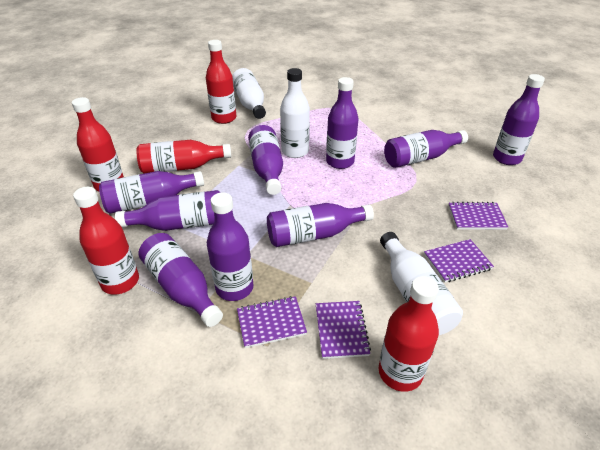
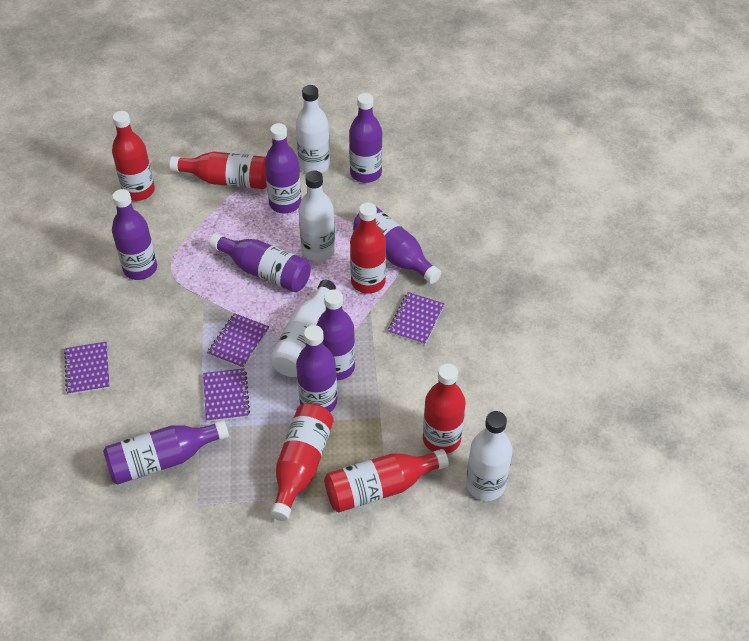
purple bottle: [99,171,204,214] [115,190,221,231] [139,233,223,327] [207,192,253,301] [248,125,283,195] [267,203,374,247] [326,77,358,169] [384,130,468,168] [493,74,545,165] = 9 -> [103,420,229,485] [112,189,157,280] [209,233,311,292] [265,123,301,213] [296,325,337,412] [317,289,355,380] [349,93,382,183] [353,207,441,284] = 8
red bottle: [72,97,124,191] [73,187,139,295] [136,140,231,174] [206,40,236,124] [379,276,439,392] = 5 -> [112,111,155,201] [169,152,267,189] [270,403,334,521] [324,449,449,512] [350,203,386,293] [423,364,466,454] = 6
white bottle: [232,68,266,119] [280,68,310,158] [380,232,463,335] = 3 -> [270,280,336,377] [296,85,330,173] [298,170,335,261] [466,411,513,501] = 4

